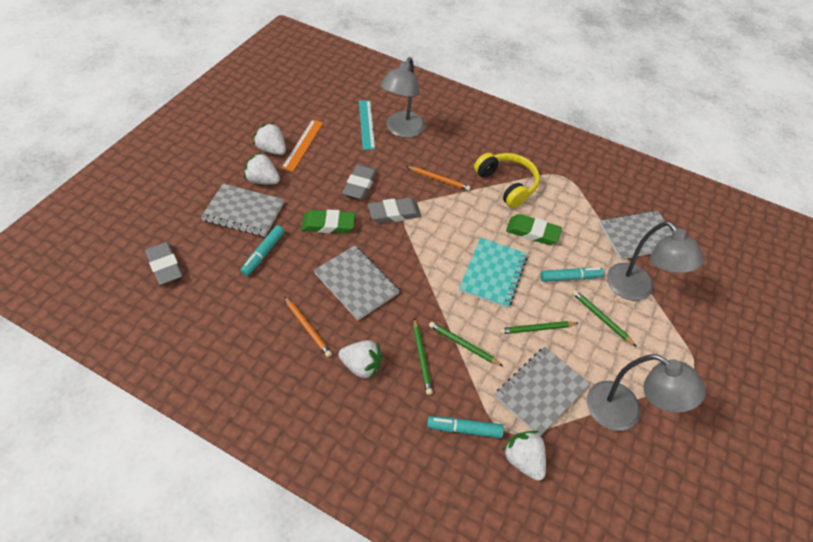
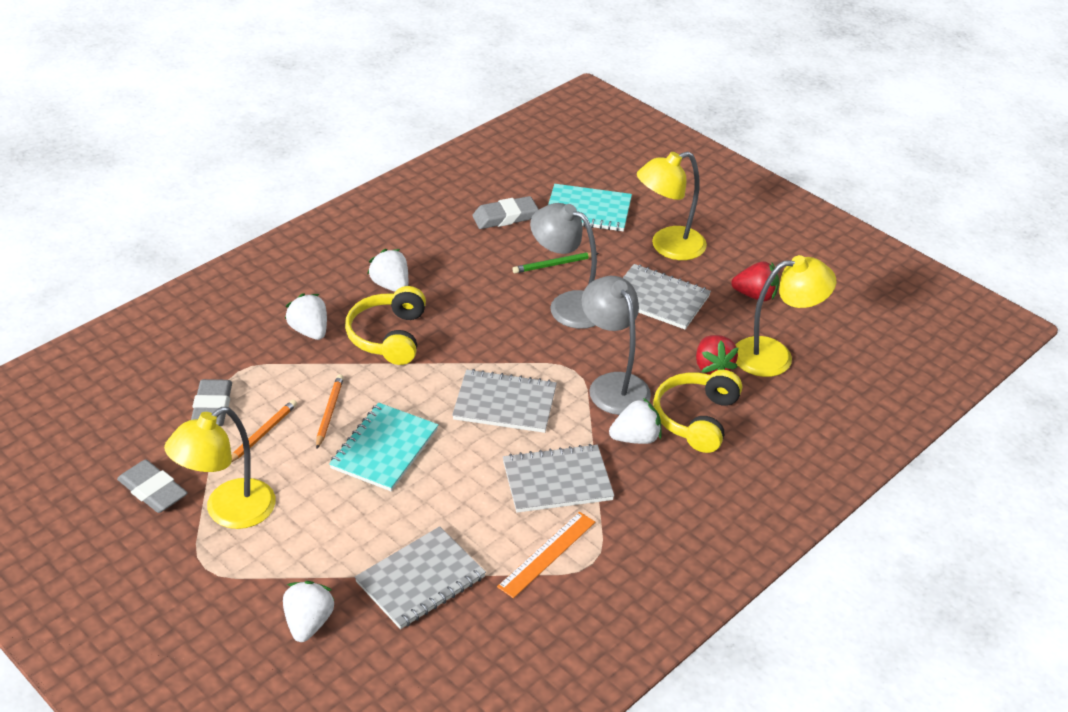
green eraser: [301,209,355,233] [506,214,562,245] = 2 -> none = 0
green pencil: [413,318,433,395] [429,321,503,366] [499,321,578,334] [572,290,637,347] = 4 -> [512,252,599,273] = 1
grey lamp: [380,57,425,138] [587,354,706,431] [607,221,704,301] = 3 -> [530,203,597,329] [582,276,651,415] = 2
red strawberry: none = 0 -> [696,335,738,375] [731,261,779,301] = 2
turquoise marker: [240,225,284,276] [427,416,504,438] [540,267,604,282] = 3 -> none = 0
turquoise notebook: [459,237,527,309] = 1 -> [329,403,439,491] [548,184,632,231] = 2
turquoise ruler: [359,100,375,150] = 1 -> none = 0
yellow headphones: [474,153,540,208] = 1 -> [345,286,426,365] [653,370,742,453] = 2
yellow lamp: none = 0 -> [164,407,276,529] [637,151,707,260] [736,255,836,377] = 3

